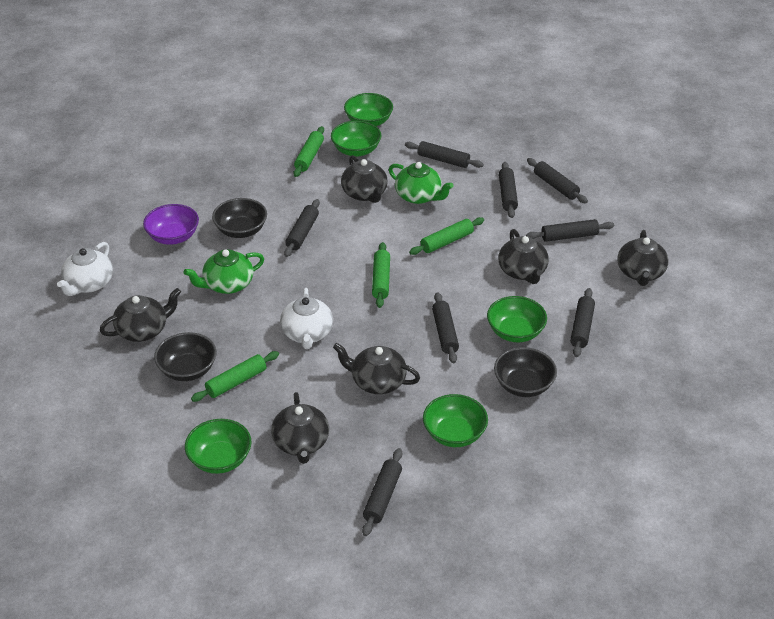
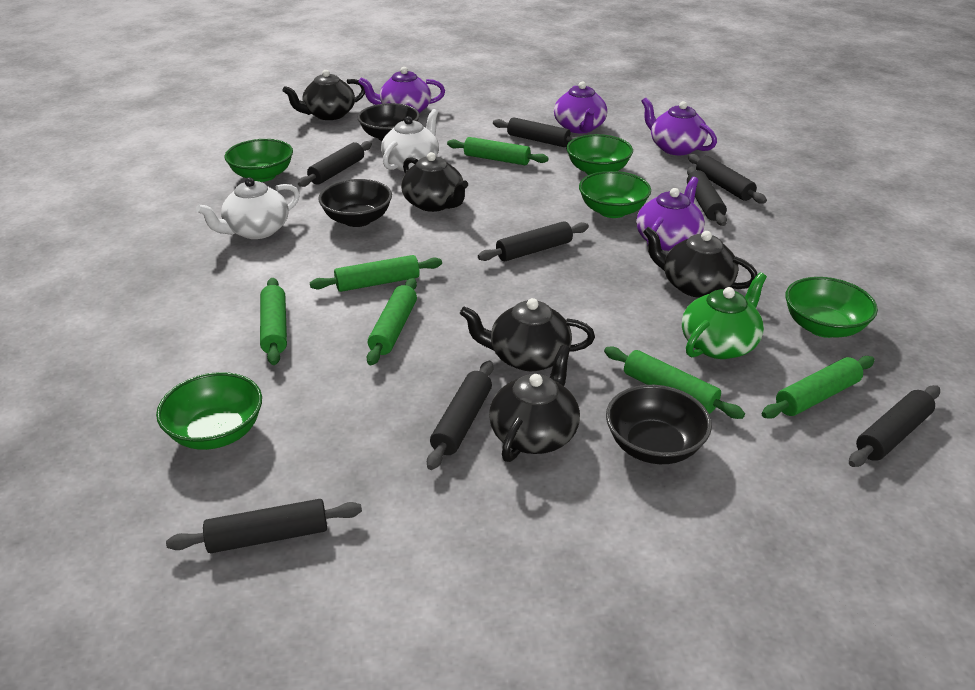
black teapot: [100,288,181,342] [271,392,329,464] [333,343,420,394] [341,155,388,203] [498,229,549,284] [617,230,669,286] = 6 -> [283,70,365,120] [401,152,468,212] [460,298,595,371] [489,345,580,462] [643,227,757,298] = 5
green rolling pin: [191,351,279,402] [293,126,324,177] [372,242,390,308] [409,217,484,255] = 4 -> [260,278,287,365] [310,255,442,292] [367,278,417,365] [447,137,549,165] [604,347,745,419] [762,356,875,419] = 6
green teapot: [184,249,264,294] [389,162,454,204] = 2 -> [682,273,767,359] = 1
purple bowl: [143,204,199,245] = 1 -> none = 0
purple teapot: none = 0 -> [358,67,445,113] [554,81,607,133] [636,177,705,251] [641,98,717,155] = 4

